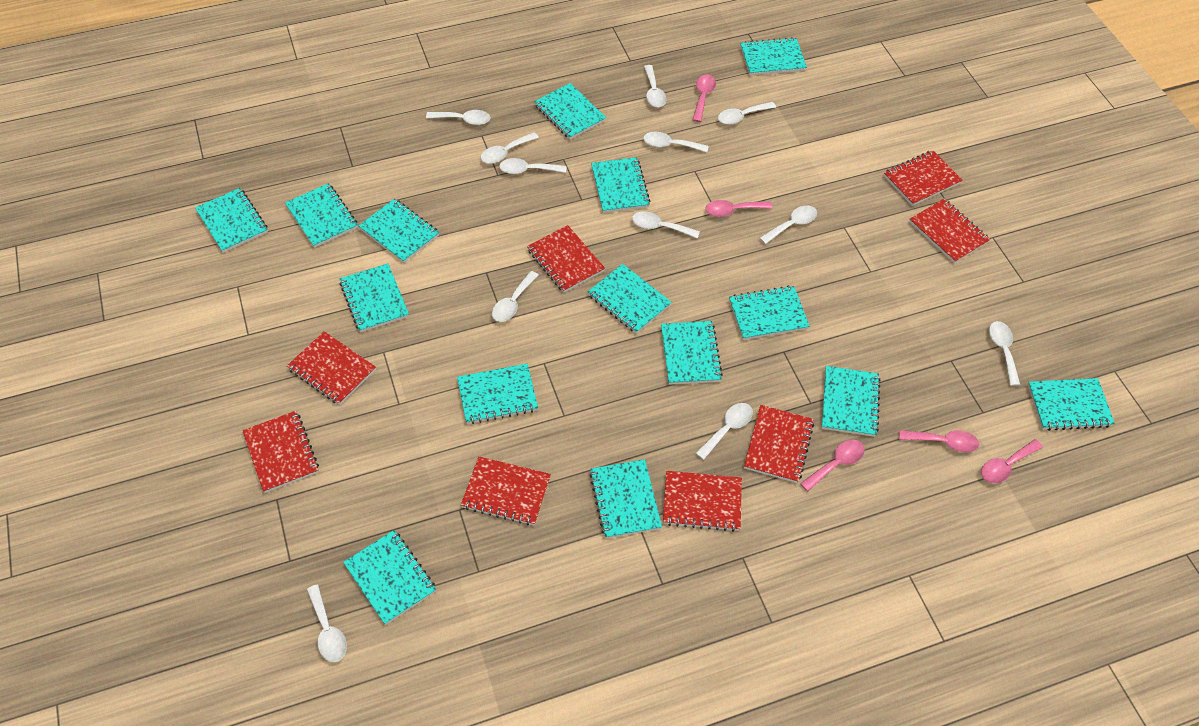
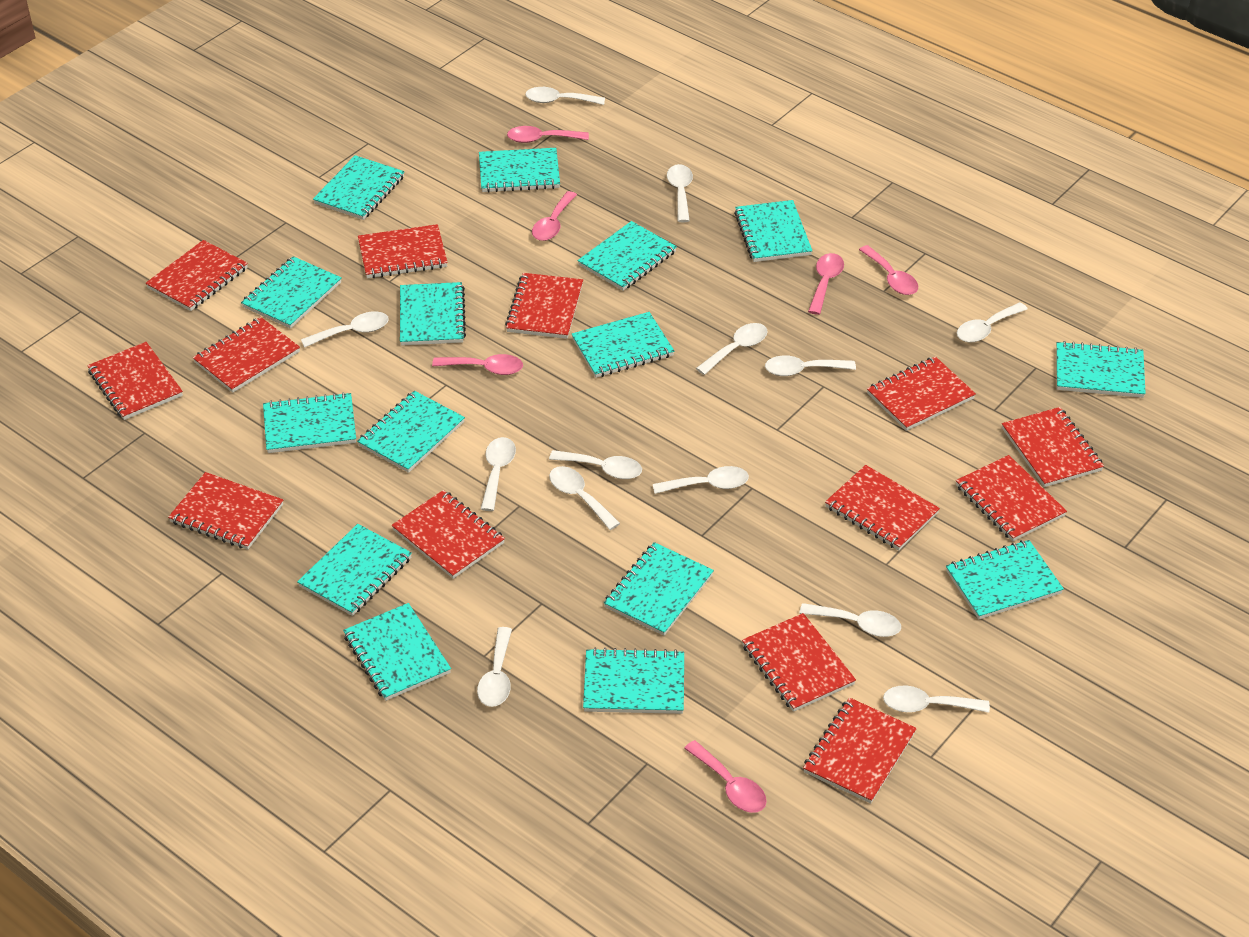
pink spoon: [693,74,716,122] [706,200,773,217] [800,440,865,491] [899,430,979,452] [981,439,1043,483] = 5 -> [432,354,523,375] [507,126,589,143] [532,191,577,241] [684,740,767,813] [808,253,844,315] [859,245,918,295] = 6
red notebook: [242,411,319,493] [287,331,376,405] [461,456,551,525] [527,225,605,293] [663,471,742,532] [744,405,814,483] [884,150,963,206] [909,199,990,263] = 8 -> [87,342,183,420] [146,240,248,311] [168,472,283,550] [193,317,300,393] [358,224,448,278] [391,490,505,579] [505,273,583,339] [742,613,856,712] [803,698,917,804] [825,465,940,550] [867,356,976,431] [956,455,1067,542] [1002,407,1104,487] = 13
white spoon: [307,585,347,662] [426,110,490,125] [481,132,539,164] [492,271,539,322] [499,158,566,174] [632,211,700,239] [643,132,709,152] [644,65,667,107] [696,403,753,460] [718,102,776,125] [760,205,817,244] [989,321,1020,386] = 12 -> [301,311,389,348] [477,627,512,707] [481,437,516,511] [525,87,605,105] [549,450,642,479] [549,466,620,530] [653,466,749,494] [667,164,693,222] [696,323,768,375] [765,355,856,376] [799,603,901,637] [883,685,990,713] [957,302,1028,342] = 13

